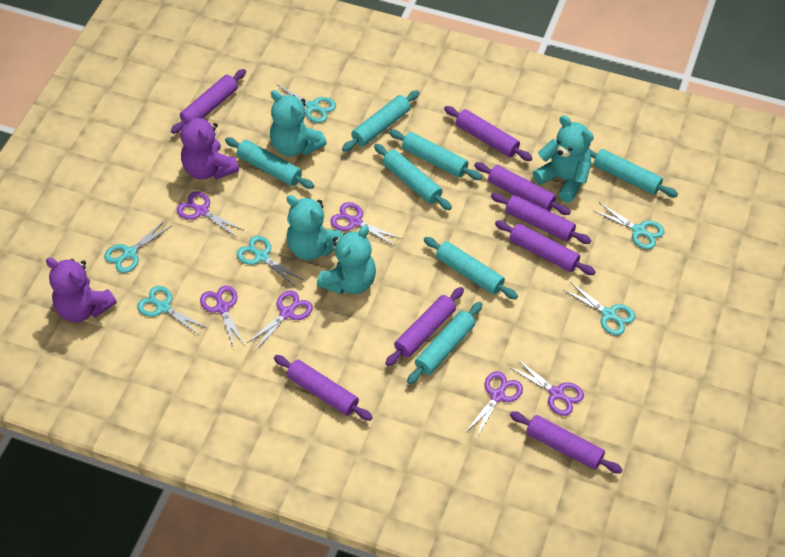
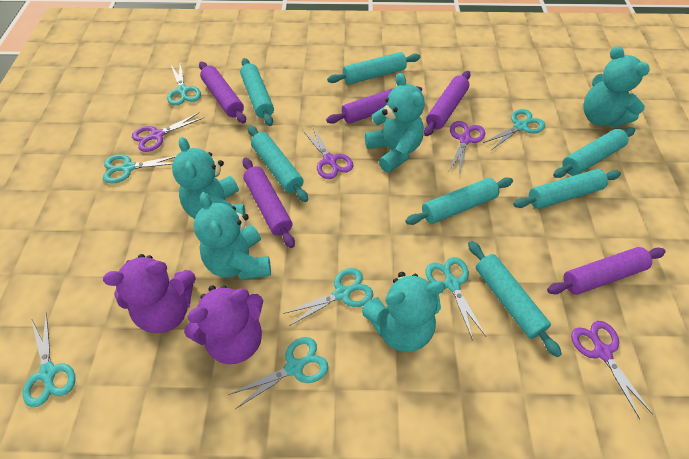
purple rolling pin: [171,69,246,134] [274,355,373,421] [386,287,464,366] [444,106,532,161] [474,162,571,215] [491,193,591,244] [495,220,596,275] [510,412,623,474] = 8 -> [199,61,246,124] [243,158,295,248] [326,86,422,124] [424,71,471,136] [547,247,666,295] = 5
purple scissors: [177,191,243,237] [200,285,245,350] [247,290,313,350] [330,202,401,246] [465,371,523,439] [509,359,584,416] = 6 -> [132,112,203,152] [302,126,353,179] [449,121,485,174] [571,321,653,419] = 4
turquoise scissors: [104,220,172,273] [137,286,207,336] [237,236,303,286] [270,84,336,123] [564,282,636,335] [593,203,665,249] = 6 -> [23,313,76,407] [103,154,176,183] [167,62,201,106] [228,337,328,409] [283,268,373,326] [426,257,486,340] [483,109,545,150] = 7
turquoise teddy bear: [270,90,327,156] [286,195,343,260] [317,226,376,294] [533,115,594,202] = 4 -> [172,137,246,219] [194,192,271,280] [362,272,446,352] [365,73,425,172] [583,46,650,127] = 5

